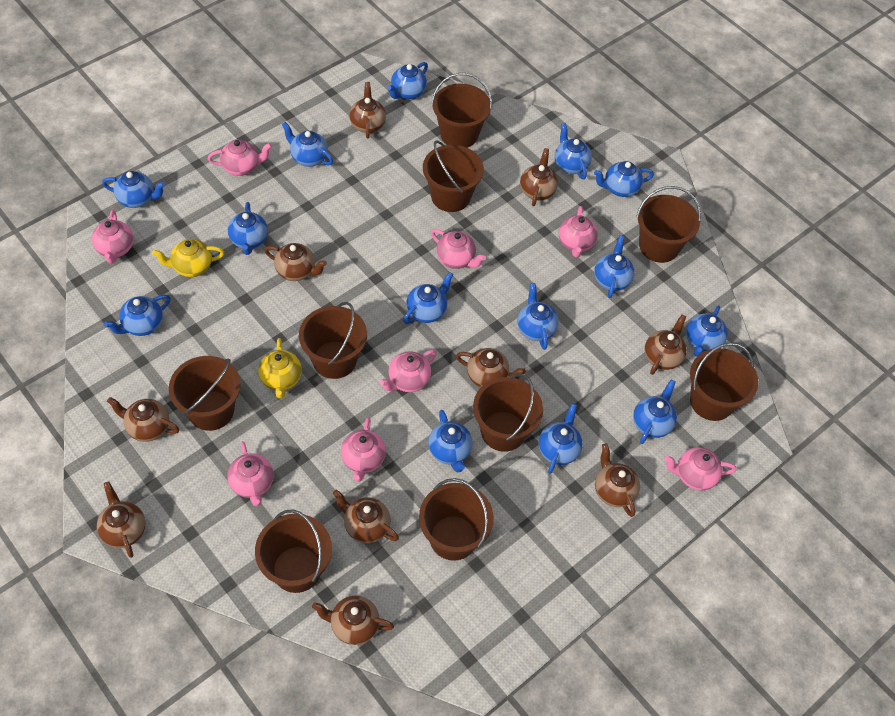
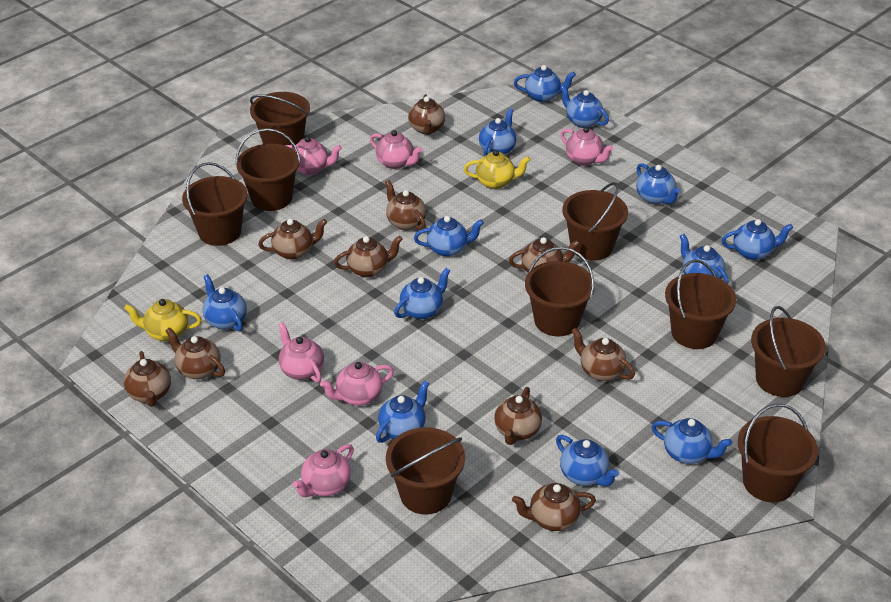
blue teapot: [102,171,165,208] [104,295,171,336] [228,202,268,255] [282,122,333,167] [388,62,428,99] [403,272,453,324] [428,410,472,472] [517,283,559,350] [539,403,583,474] [555,123,592,179] [594,161,654,197] [594,235,634,298] [633,379,677,444] [686,305,728,356] = 14 -> [203,274,247,331] [376,380,429,443] [394,268,450,319] [414,216,484,257] [479,108,517,156] [514,65,576,102] [556,435,619,486] [560,84,609,128] [636,163,681,204] [651,418,732,464] [680,234,729,284] [721,219,793,260] = 12
pink teapot: [92,210,134,264] [208,140,272,176] [227,441,274,506] [341,417,386,482] [380,349,437,392] [431,229,486,269] [559,206,598,258] [665,447,737,491] = 8 -> [278,322,324,382] [285,136,342,175] [293,444,354,497] [320,362,394,406] [370,130,422,169] [560,127,614,166] = 6

